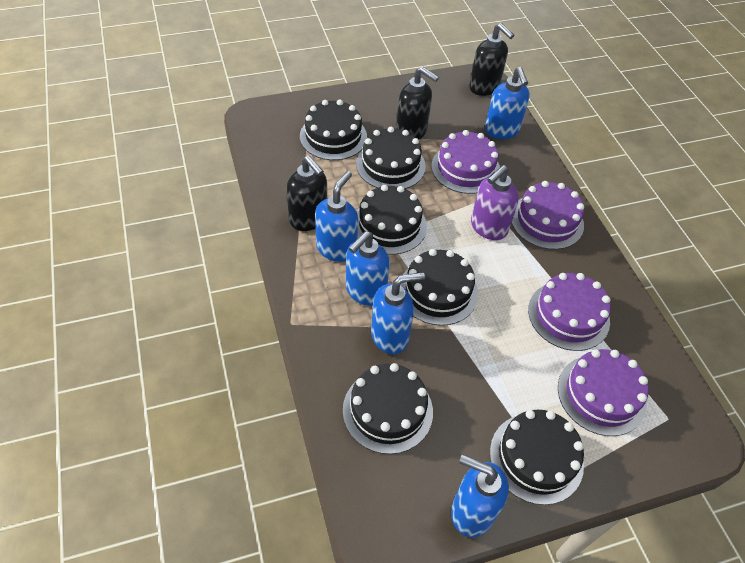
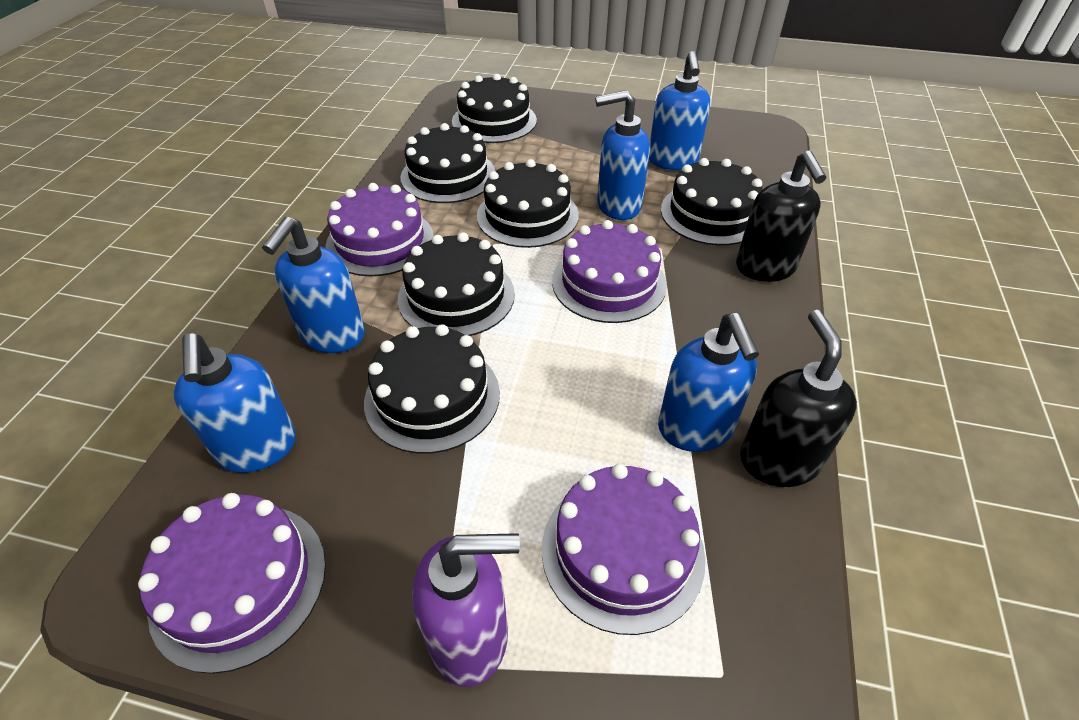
black soap dispenser: [286,156,327,231] [396,66,439,140] [469,23,514,96] = 3 -> [736,150,827,282] [740,310,857,487] = 2

